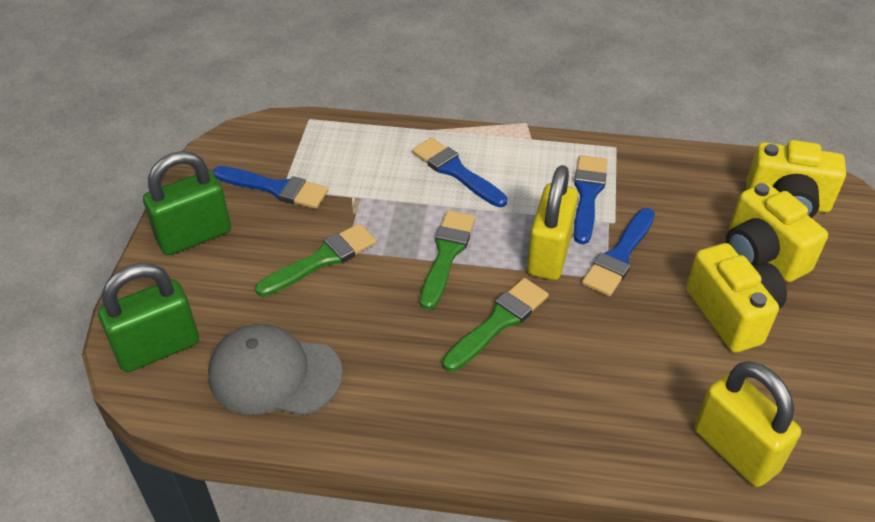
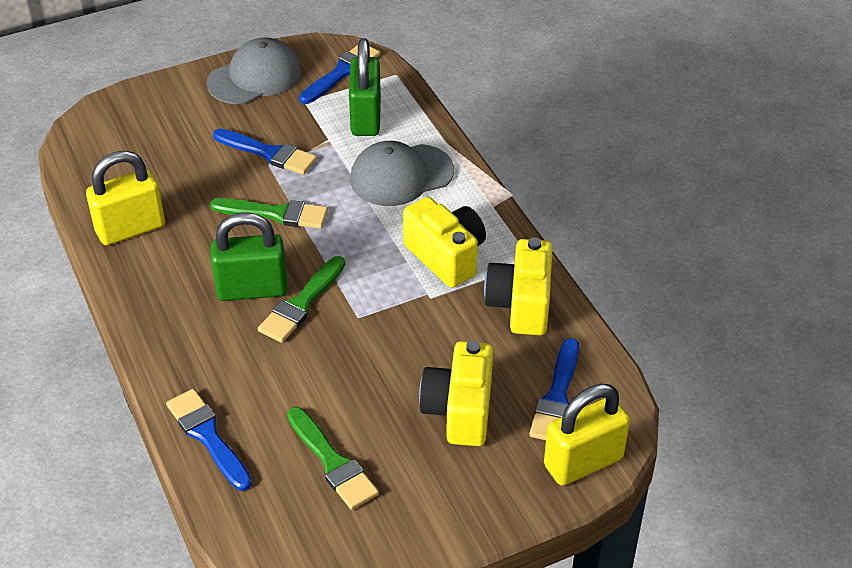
grey cap: [208,324,343,415] = 1 -> [206,38,302,104] [350,141,454,206] = 2

